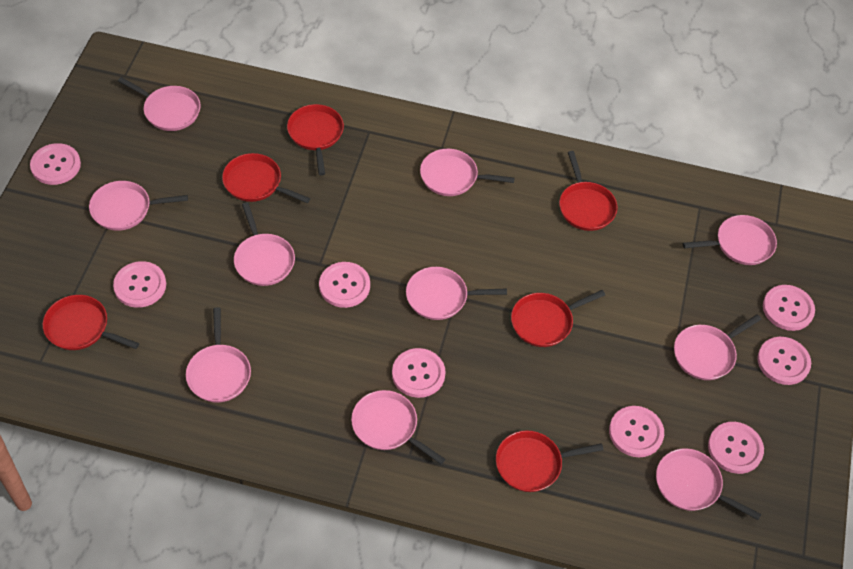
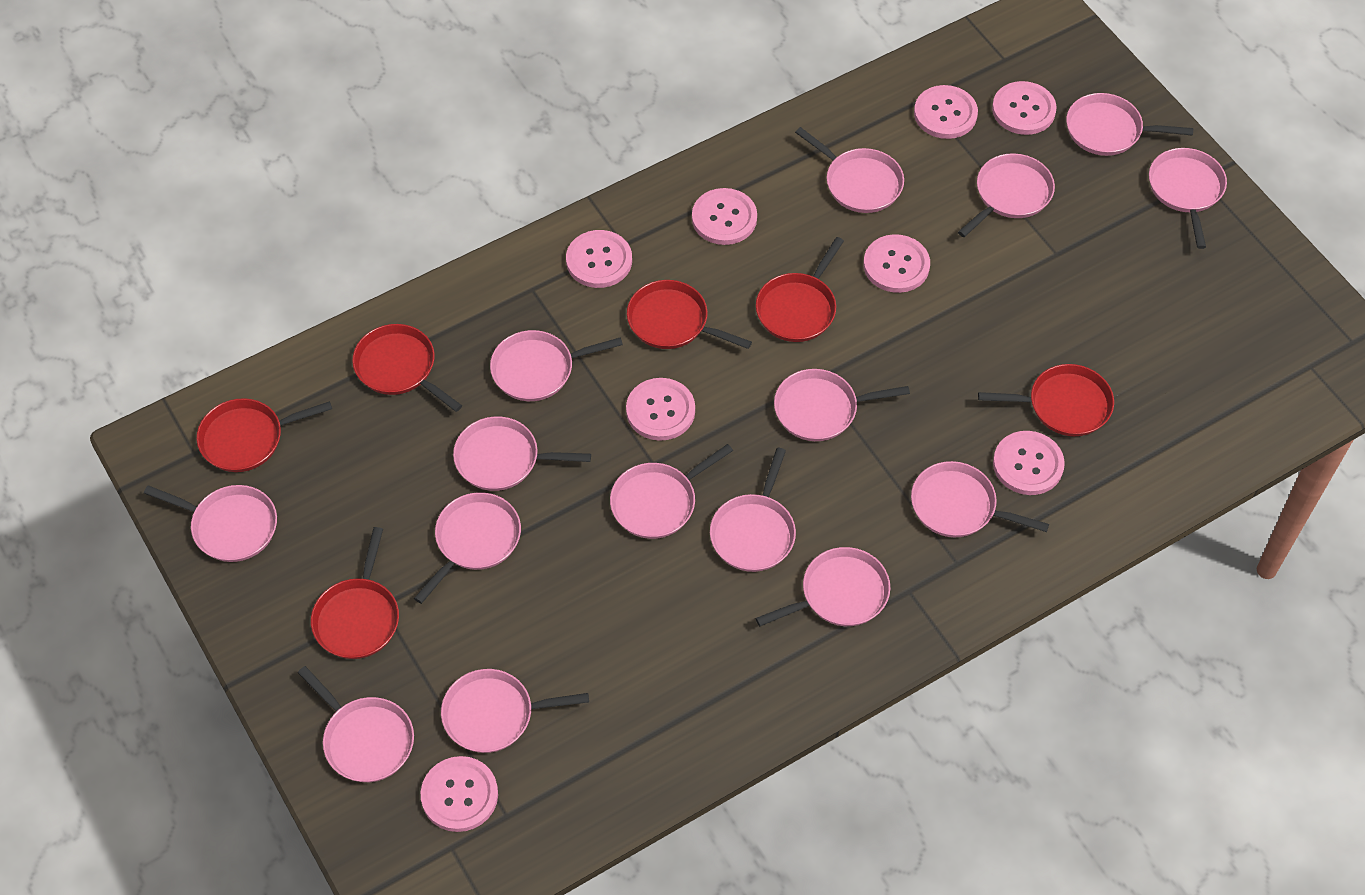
pink pan: [89,181,188,231] [118,77,200,131] [186,307,251,402] [234,202,295,286] [351,390,445,465] [406,267,507,320] [420,149,515,196] [656,449,761,520] [674,314,761,380] [683,215,777,265] = 10 -> [144,485,277,562] [298,666,414,782] [414,492,521,604] [441,669,589,753] [453,417,591,491] [490,330,623,401] [610,444,733,539] [710,448,796,572] [756,547,890,626] [774,369,910,441] [795,127,904,213] [911,461,1049,537] [958,153,1055,237] [1066,93,1193,156] [1149,148,1227,249] = 15

